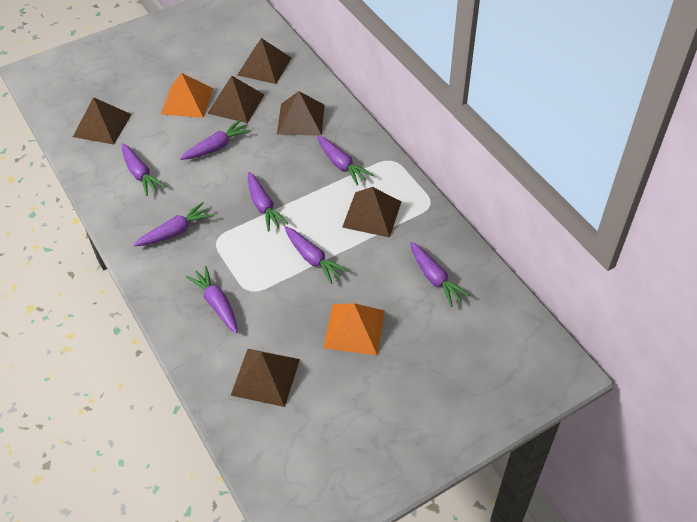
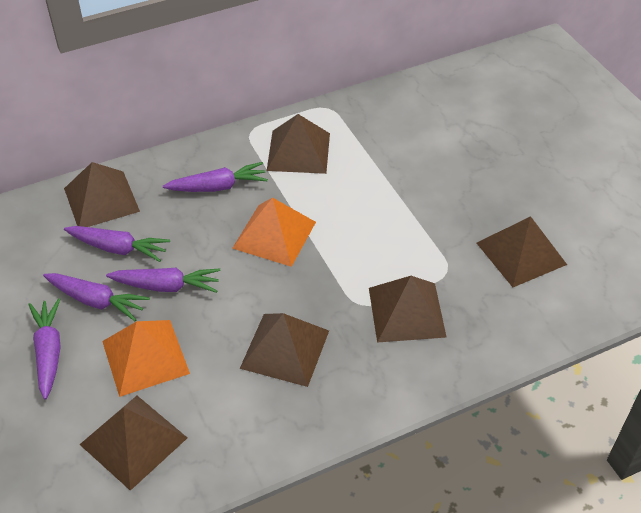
purple carrot: [122,143,166,196] [134,202,214,246] [180,120,251,160] [186,266,238,333] [248,172,289,232] [285,227,348,284] [317,136,373,185] [410,242,470,307] = 8 -> [28,298,61,400] [43,273,150,321] [64,226,170,262] [106,268,221,293] [163,162,268,192] = 5

